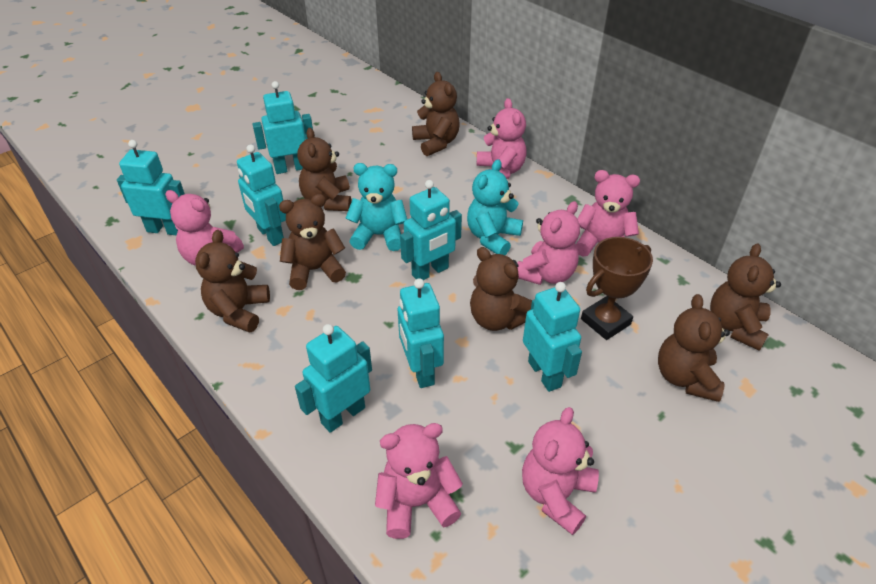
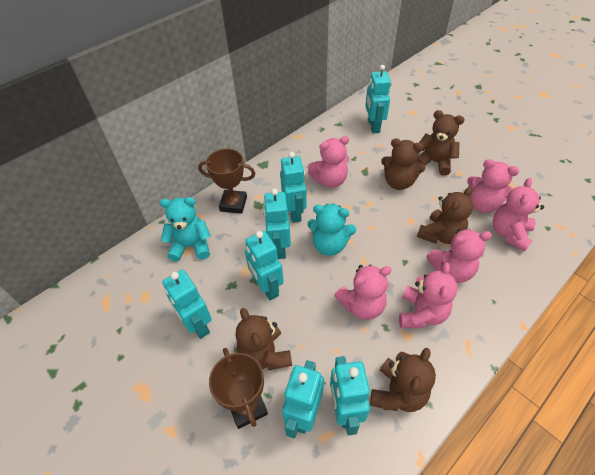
brown teddy bear: [195,230,270,333] [279,194,346,290] [297,128,352,211] [412,72,460,156] [470,247,532,331] [658,294,730,402] [710,243,781,351] = 7 -> [236,308,292,371] [370,348,436,412] [381,138,426,190] [416,110,465,176] [417,186,473,244] = 5
brown trophy: [581,237,653,340] = 1 -> [198,149,256,214] [209,348,268,429] = 2

